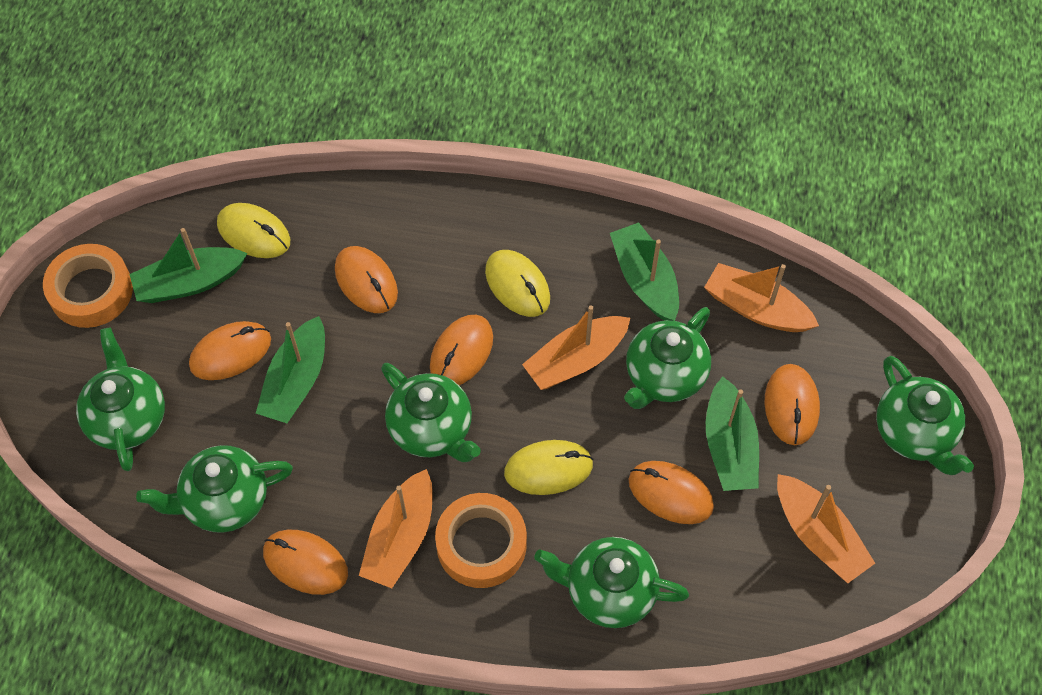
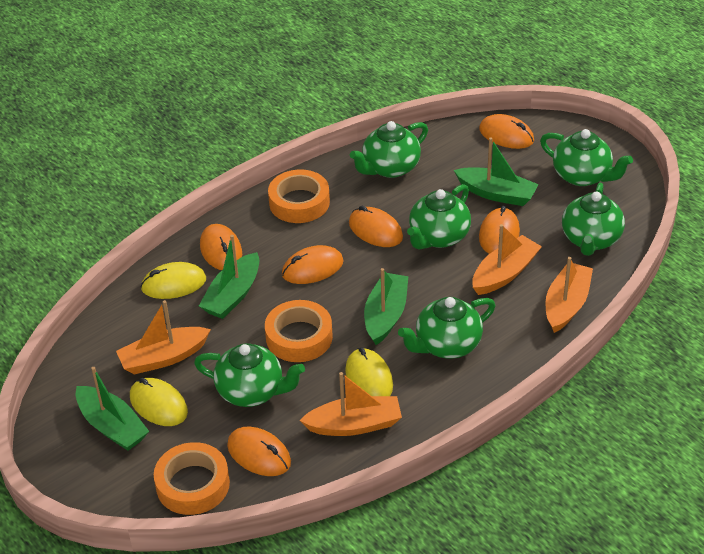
orange tape: [43,244,133,328] [435,493,527,588] = 2 -> [154,442,230,515] [265,300,333,362] [268,170,330,223] = 3

